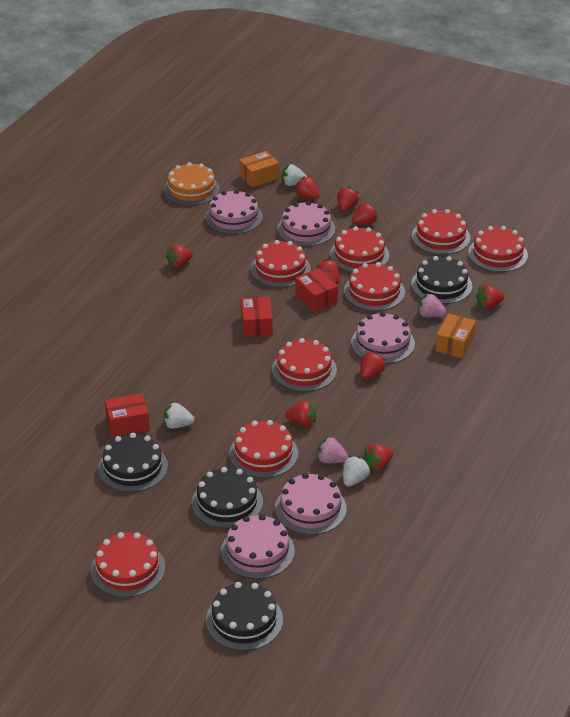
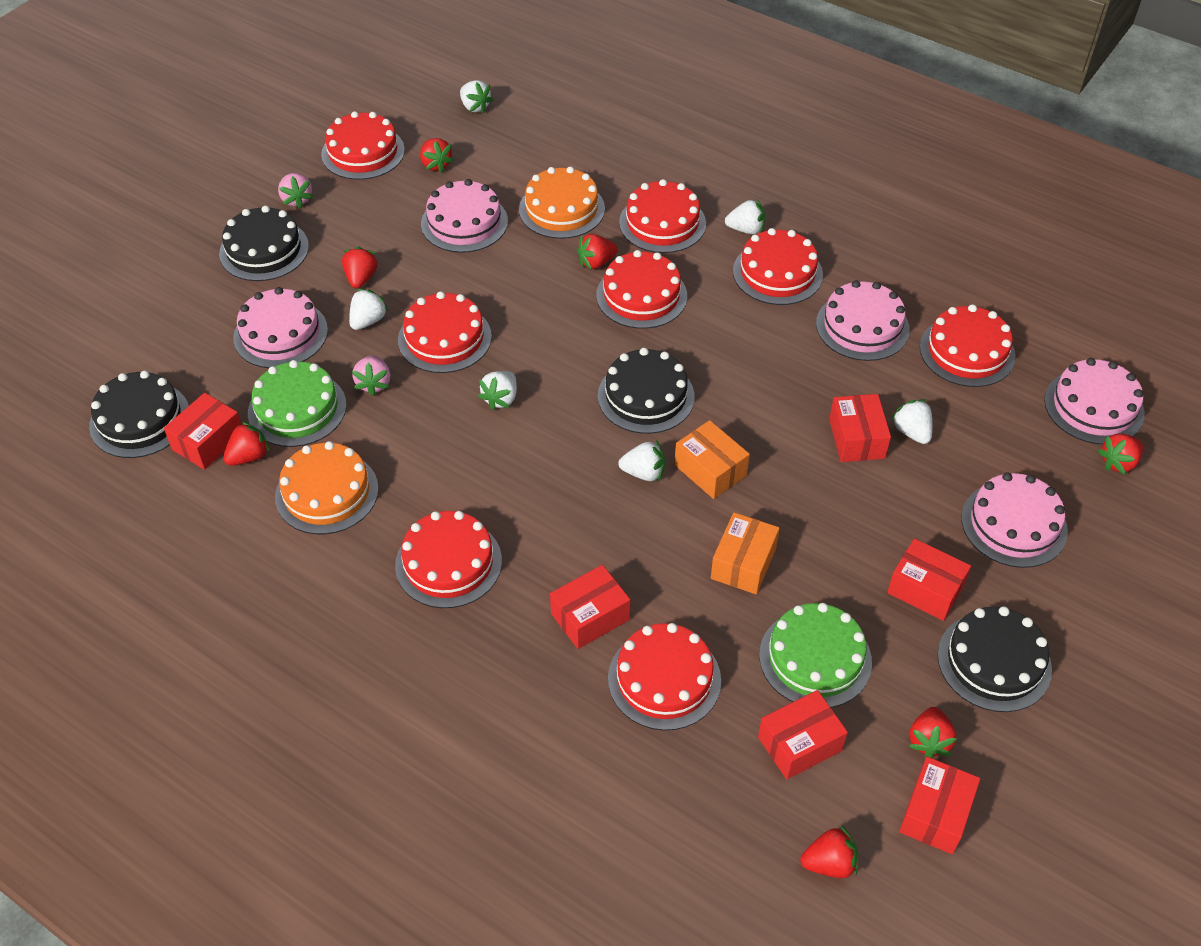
green cake: none = 0 -> [248,360,346,447] [759,603,872,708] = 2
orange cake: [164,162,220,205] = 1 -> [275,441,379,534] [519,167,605,239] = 2
red box: [105,393,150,437] [241,296,272,337] [295,269,338,312] = 3 -> [164,393,242,470] [550,565,630,649] [758,690,848,779] [829,394,891,462] [887,538,971,621] [899,757,980,854] = 6
red strawberry: [166,244,193,268] [286,400,316,427] [294,176,319,199] [316,259,339,285] [337,186,359,212] [352,202,378,225] [360,351,387,379] [362,444,393,471] [476,285,504,309] = 9 -> [223,422,270,466] [342,246,378,288] [420,138,454,173] [577,234,618,269] [800,825,858,878] [909,707,957,758] [1098,434,1143,475] = 7
white strawberry: [163,402,194,429] [282,164,307,186] [343,456,371,487] = 3 -> [349,289,389,330] [460,80,493,113] [478,371,517,410] [618,440,665,482] [725,199,765,234] [890,399,933,444] = 6

